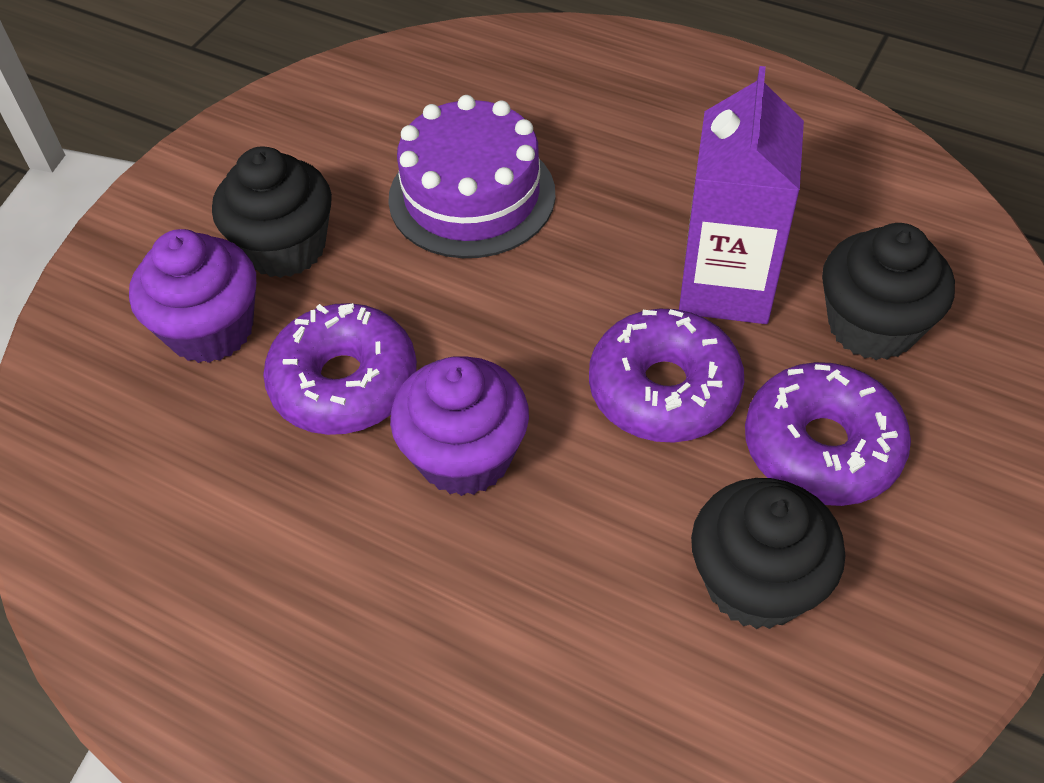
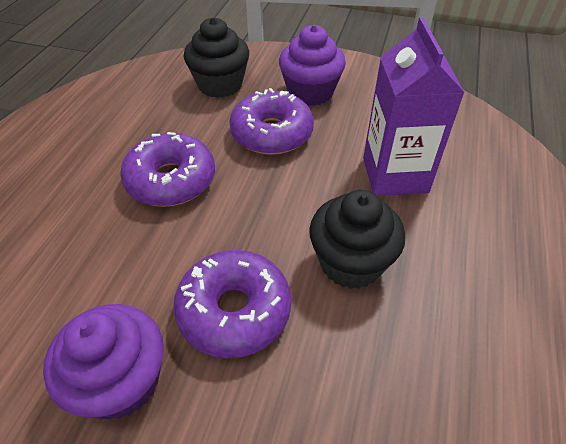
black cupcake: [212,146,332,278] [691,478,846,629] [822,223,955,360] = 3 -> [184,17,249,98] [309,190,405,289] = 2
purple cake: [388,95,555,258] = 1 -> none = 0

